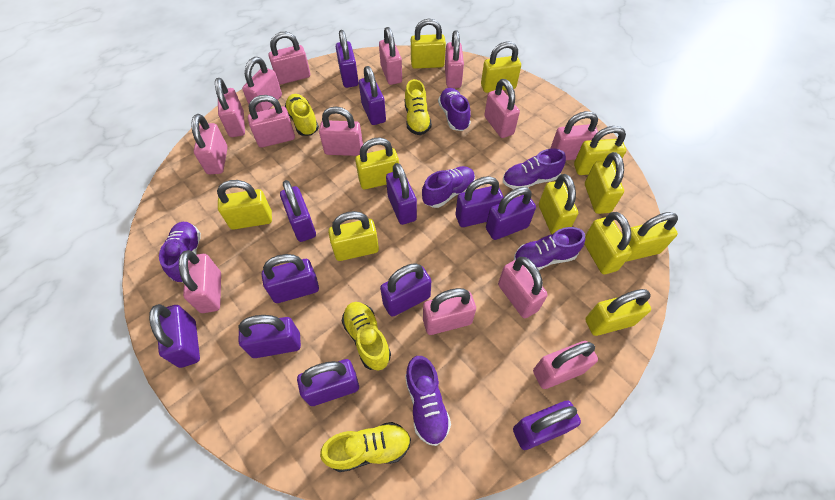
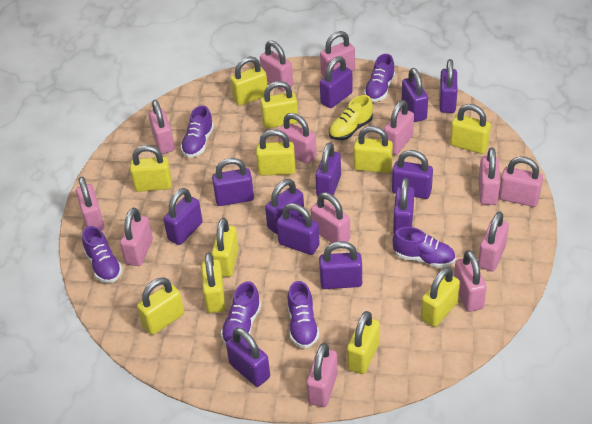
pink padlock: [179,250,221,313] [191,114,228,174] [215,78,245,137] [242,57,282,112] [248,95,295,148] [269,32,310,84] [319,107,363,156] [379,27,402,85] [423,288,476,335] [445,30,464,88] [484,79,520,138] [498,257,548,318] [533,341,598,389] [550,111,598,160] = 14 -> [76,177,105,231] [120,208,153,266] [148,100,175,154] [260,40,293,91] [278,113,317,164] [306,343,338,407] [311,192,350,243] [320,31,355,77] [384,100,414,155] [454,250,487,312] [478,211,509,272] [479,147,500,205] [499,157,543,207] = 13
yellow shoe: [284,94,319,136] [320,422,411,472] [342,302,391,371] [405,79,432,135] = 4 -> [329,95,373,140] = 1

